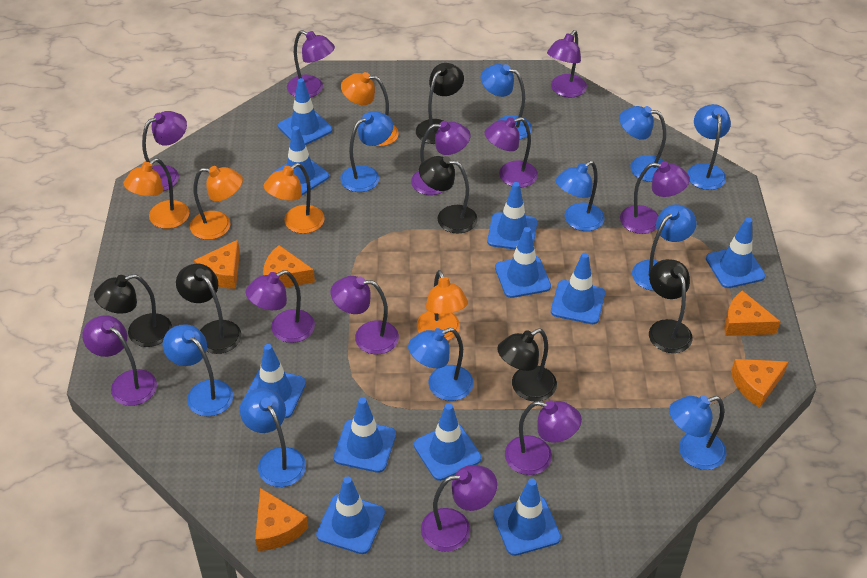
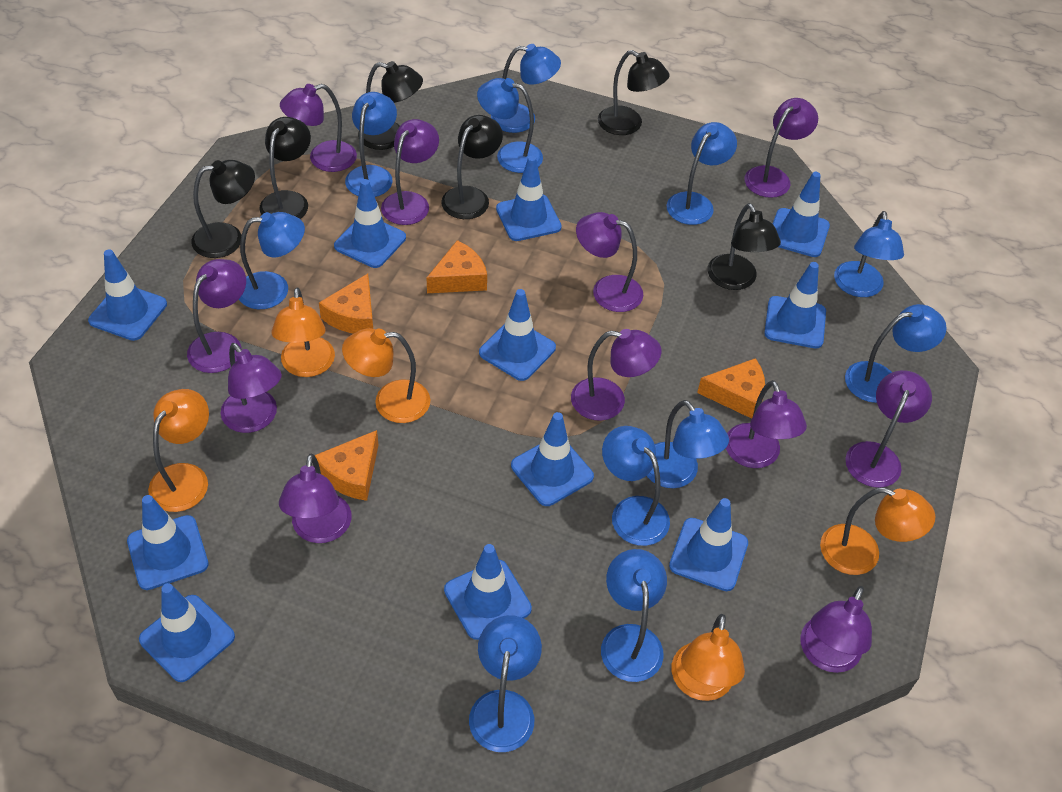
blue lamp: [163,324,233,417] [240,388,306,487] [340,111,393,192] [408,328,474,401] [481,64,532,140] [556,161,605,231] [619,106,666,182] [632,204,697,291] [669,395,726,470] [687,104,731,190] = 10 -> [239,212,305,309] [345,92,397,197] [469,615,542,752] [477,78,543,173] [491,44,561,133] [601,549,667,682] [602,426,670,546] [647,400,729,488] [667,122,737,225] [834,211,904,297] [845,304,947,403] = 11
orange cheese: [194,240,240,289] [255,488,308,551] [263,245,315,287] [724,290,781,336] [731,359,789,408] = 5 -> [315,430,378,501] [319,274,373,333] [427,240,487,293] [697,358,765,419] = 4

